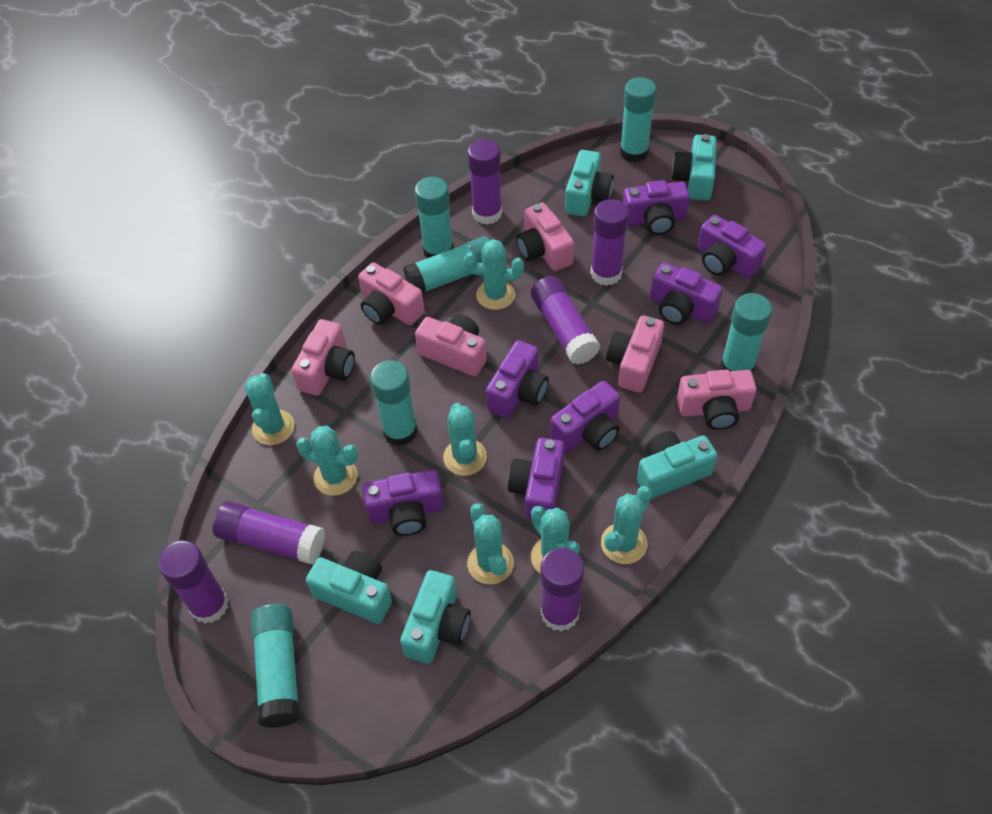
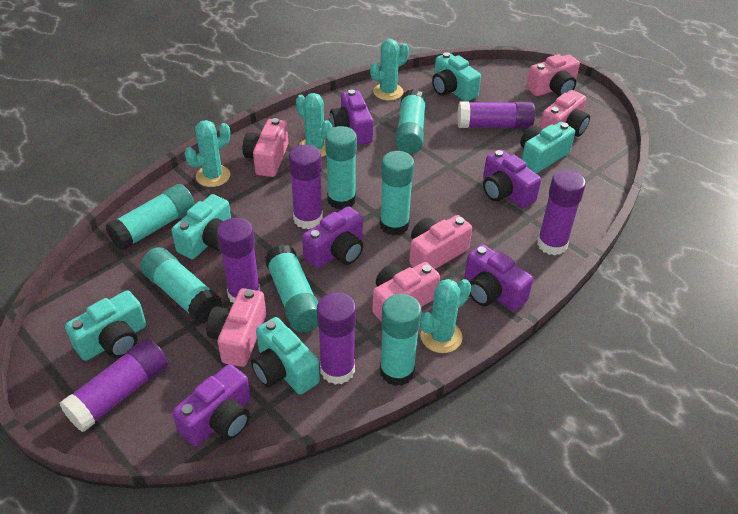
purple camera: [362,470,444,536] [486,340,549,418] [508,438,564,520] [550,381,620,453] [623,180,690,235] [650,263,723,325] [697,215,767,279] = 7 -> [172,364,251,447] [302,206,363,268] [330,89,373,145] [465,244,533,311] [483,149,541,208] = 5
turquoise cactus: [244,373,295,445] [296,426,358,496] [443,403,487,476] [464,239,524,310] [467,503,514,584] [531,506,580,573] [601,486,652,564] = 7 -> [185,120,230,187] [296,93,332,157] [370,39,409,101] [420,279,471,353] = 4
turquoise glue stick: [251,604,300,728] [370,360,418,446] [403,237,490,293] [415,177,454,258] [620,77,656,163] [720,293,772,374] = 6 -> [106,184,195,251] [140,247,222,323] [265,245,318,332] [325,126,357,210] [380,151,414,236] [380,294,421,386] [395,89,426,154] = 7

